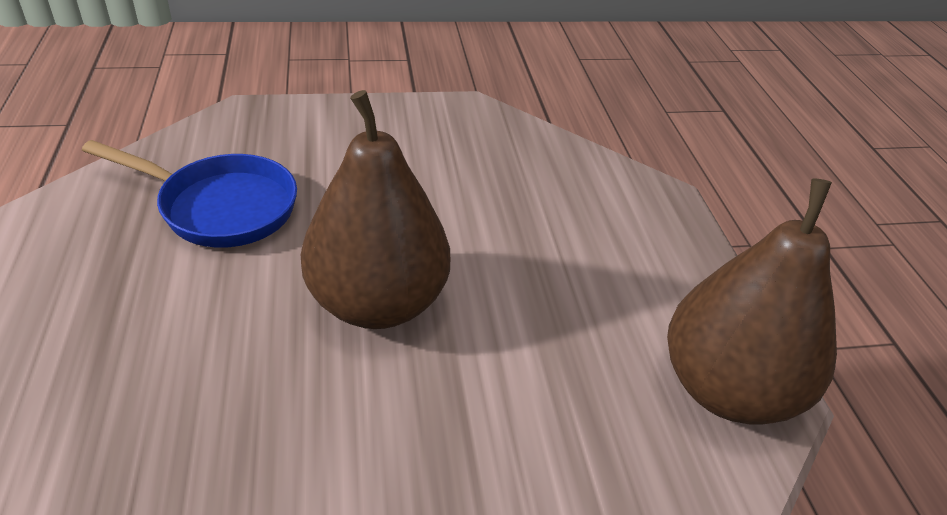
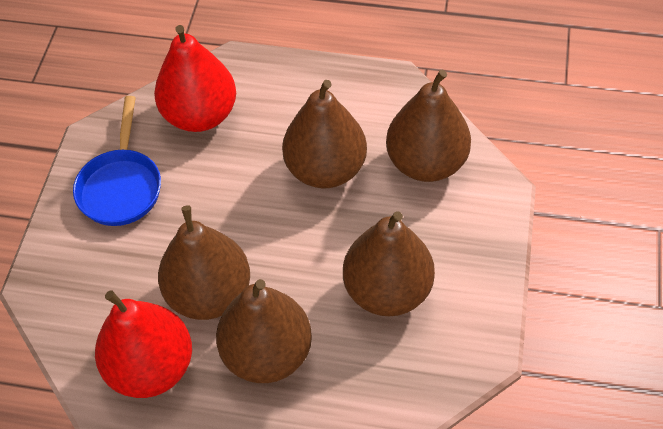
brown pear: [301,90,450,329] [667,179,837,425] = 2 -> [158,205,250,320] [216,279,312,383] [282,80,367,188] [343,211,435,316] [386,70,471,182] = 5
red pear: none = 0 -> [95,290,192,398] [154,25,236,132] = 2

